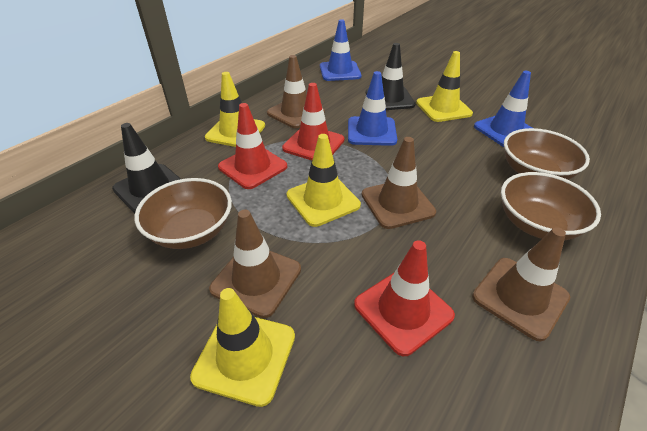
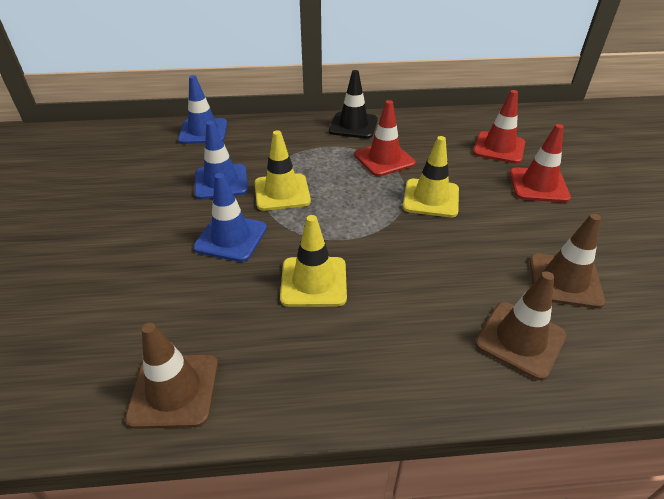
black traffic cone: [112,123,181,213] [366,43,415,110] = 2 -> [329,70,378,139] = 1
brown bowl: [134,178,232,249] [501,172,601,240] [504,128,590,180] = 3 -> none = 0
brown traffic cone: [209,210,301,318] [267,55,325,128] [362,137,436,229] [472,227,570,341] = 4 -> [125,323,218,429] [475,271,566,380] [530,214,605,308] = 3
yellow traffic cone: [190,288,295,407] [205,72,265,147] [287,134,361,227] [416,51,473,122] = 4 -> [254,131,311,211] [280,215,347,307] [403,136,459,217] = 3

